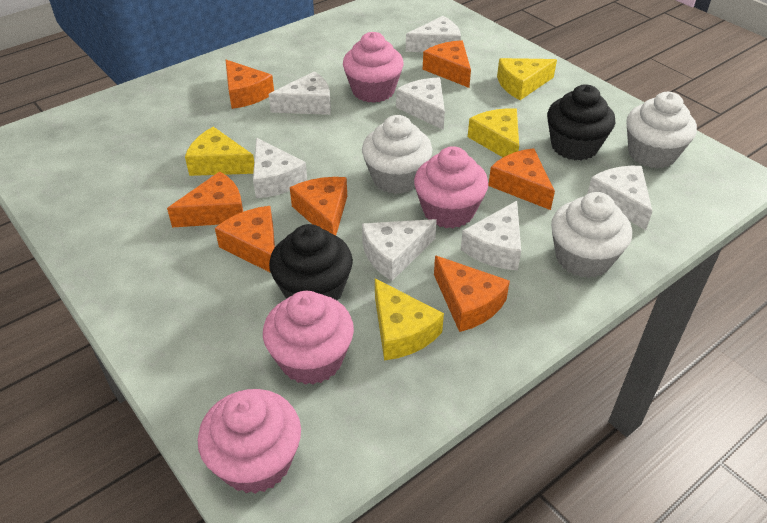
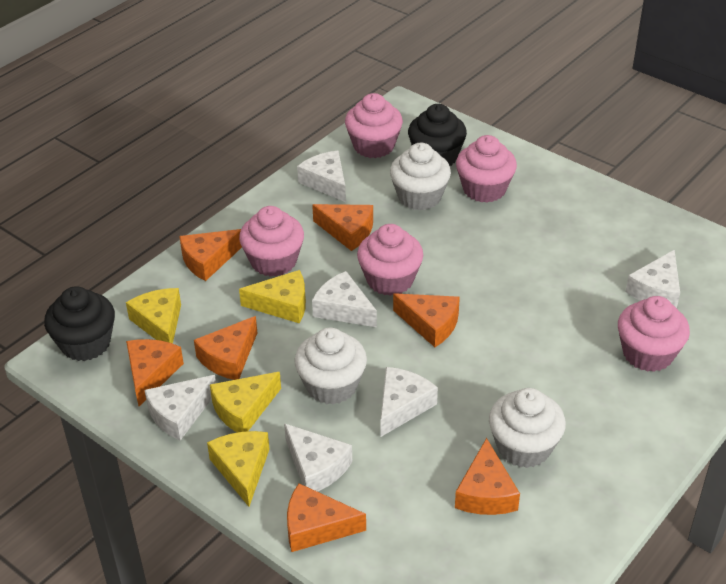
pink cupcake: [198,389,301,494] [263,291,354,385] [343,32,403,103] [414,146,488,228] = 4 -> [239,206,304,277] [345,93,403,158] [357,224,423,296] [456,135,517,203] [618,296,690,372] = 5
white cheese: [253,138,307,198] [268,71,331,115] [362,219,437,281] [396,78,445,130] [406,16,461,52] [461,201,521,271] [587,166,653,230] = 7 -> [144,375,216,441] [284,423,352,492] [297,151,346,202] [312,271,377,327] [380,367,438,437] [626,250,680,308] = 6

